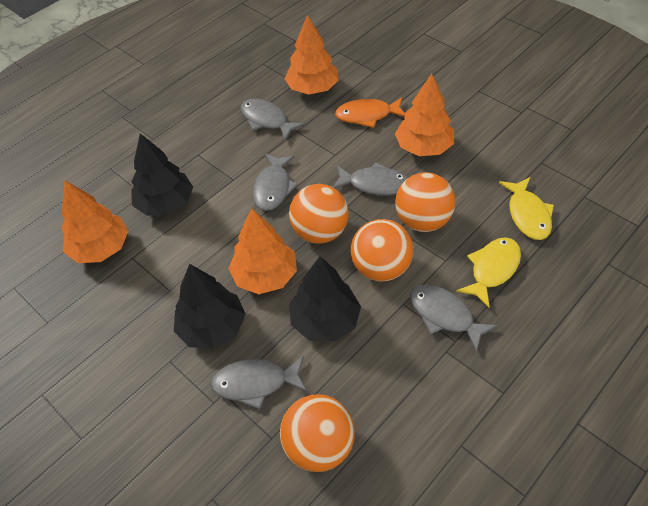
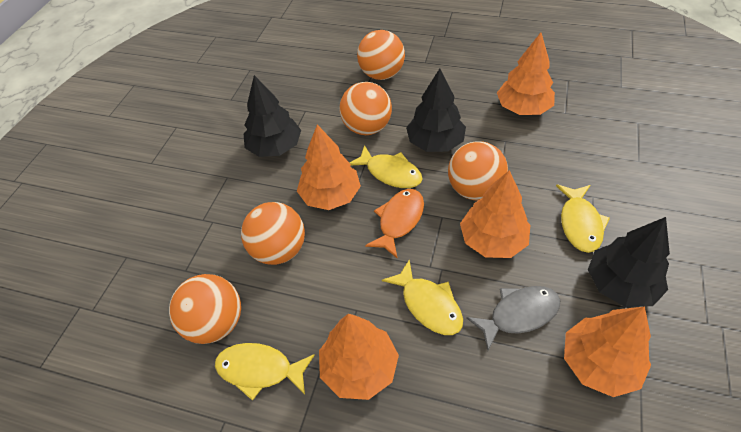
grey fish: [211,356,307,409] [241,98,305,141] [253,153,298,211] [333,162,408,196] [410,284,498,353] = 5 -> [466,286,560,350] = 1
orange ball: [280,394,355,472] [289,184,349,244] [351,219,413,282] [395,172,455,232] = 4 -> [169,274,241,344] [241,202,305,265] [340,82,392,135] [357,30,405,80] [448,141,508,201] = 5
orange tree: [61,181,128,263] [229,208,297,294] [284,15,339,94] [395,74,454,156] = 4 -> [297,125,361,210] [319,314,399,400] [460,170,530,258] [497,33,555,115] [564,306,651,397] = 5
yellow fish: [456,237,521,308] [499,177,554,240] = 2 -> [215,343,315,401] [350,145,423,188] [382,259,463,335] [556,184,610,253] = 4

